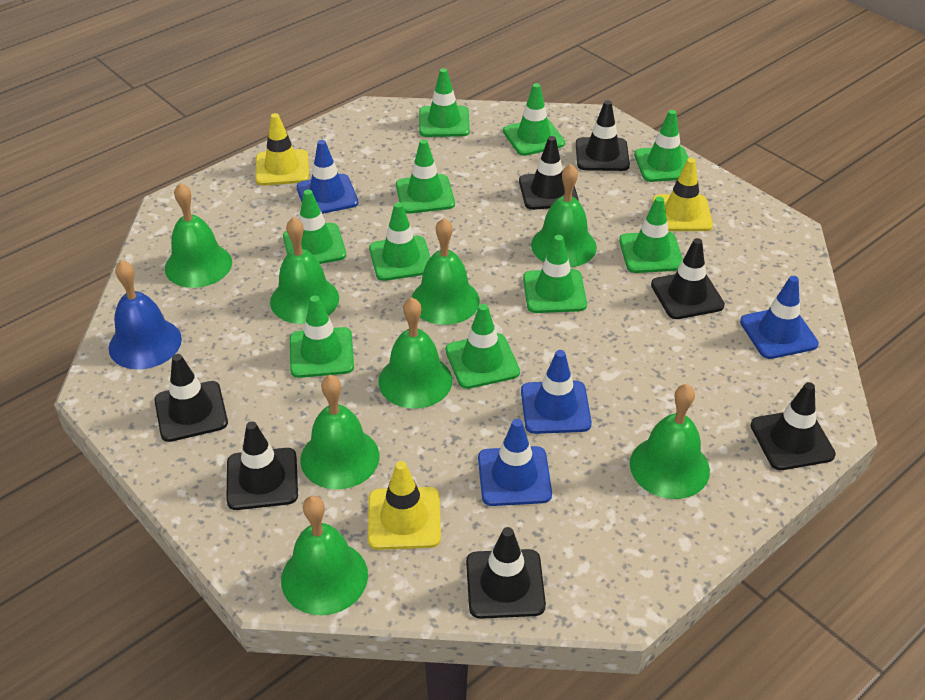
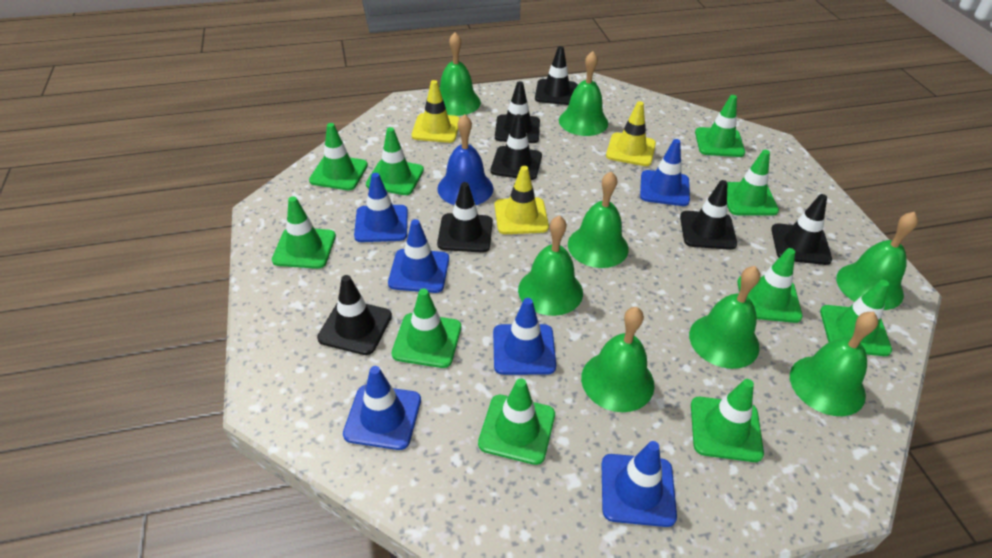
blue traffic cone: [296,140,359,214] [478,419,552,506] [521,350,592,434] [740,276,819,359] = 4 -> [343,366,421,450] [354,173,408,242] [388,219,449,293] [493,298,556,375] [602,441,677,527] [640,139,690,206] = 6

